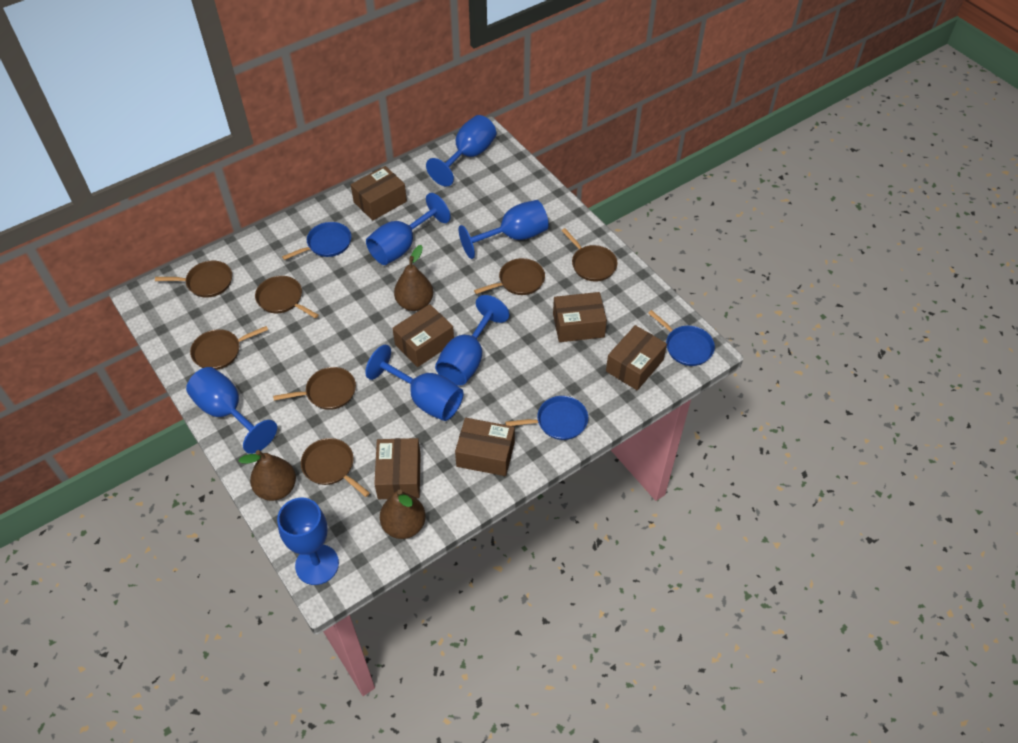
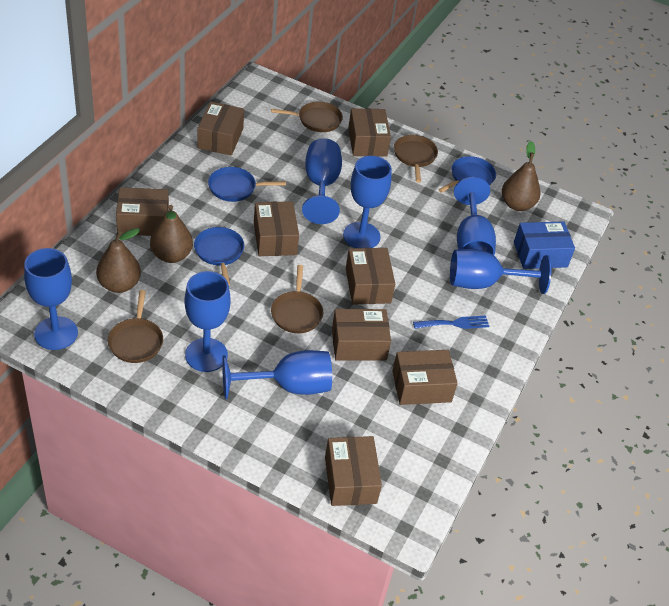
blue box: none = 0 -> [514,221,575,269] = 1
blue fork: none = 0 -> [413,316,489,329] = 1
brown box: [351,166,407,221] [374,438,421,499] [392,304,454,367] [455,418,515,476] [553,292,607,342] [606,325,667,390] = 6 -> [116,187,169,236] [197,101,244,156] [254,201,299,256] [325,436,382,506] [332,309,391,360] [346,248,395,305] [348,108,391,157] [392,350,458,405] = 8
brown pan: [155,261,232,297] [190,326,268,370] [255,276,319,318] [273,367,356,410] [301,438,370,497] [474,258,545,295] [562,228,618,281] = 7 -> [108,290,163,363] [271,102,343,132] [271,265,323,333] [394,135,438,183] = 4

